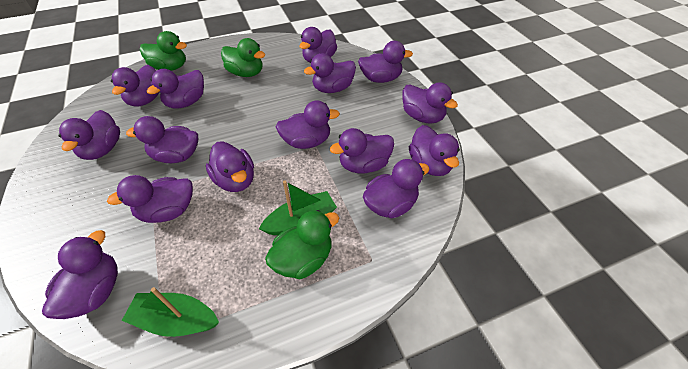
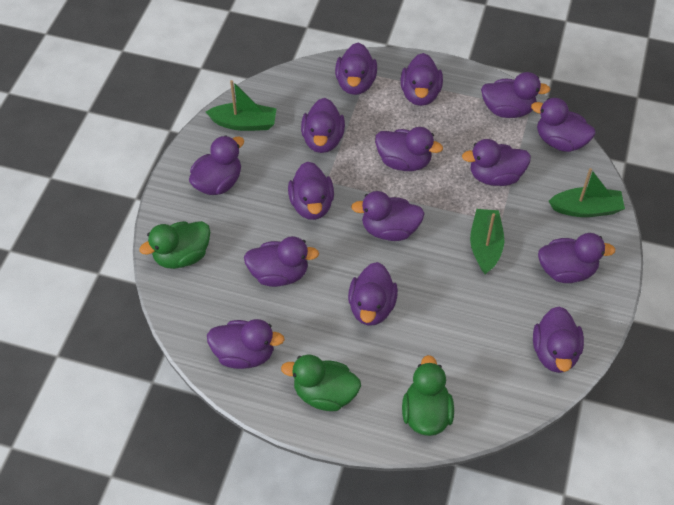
green boat: [122,287,219,337] [259,180,337,235] = 2 -> [206,80,277,131] [470,209,504,274] [549,168,625,217] = 3

